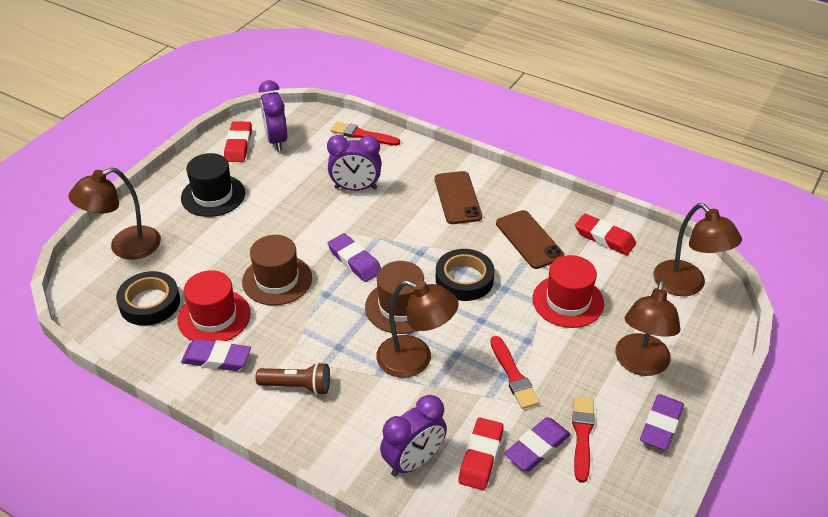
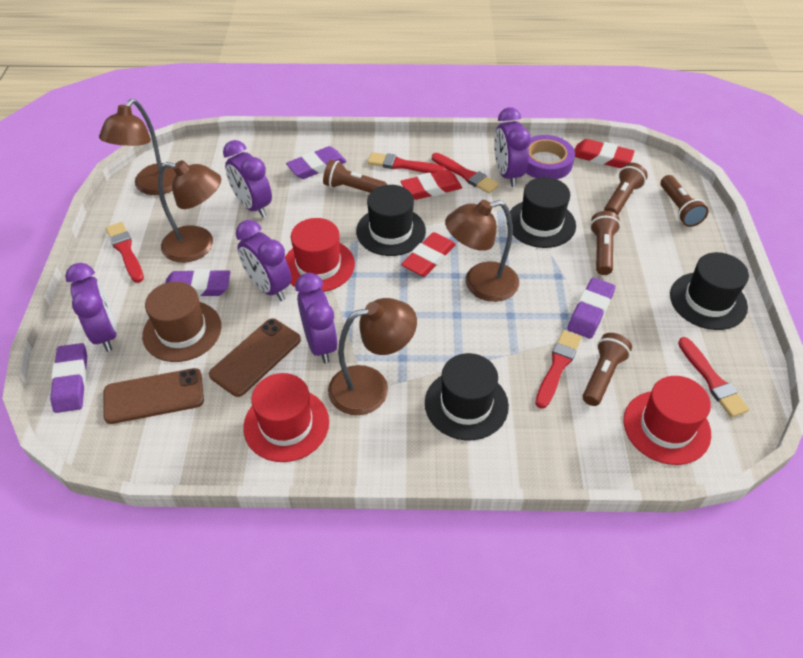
black hat: [181,153,245,217] = 1 -> [356,185,426,256] [425,353,509,441] [507,177,576,248] [670,252,749,330] = 4
black tape: [116,271,180,326] [436,249,495,301] = 2 -> none = 0
brown flashlight: [256,362,330,395] = 1 -> [323,160,387,193] [583,333,632,406] [590,211,621,275] [604,163,648,215] [660,175,709,227] = 5
brown hat: [242,235,312,306] [365,261,424,334] = 2 -> [142,282,221,362] = 1
purple clock: [259,80,287,151] [327,135,381,191] [380,395,447,477] = 3 -> [65,263,117,352] [223,140,272,218] [236,220,291,301] [295,273,338,363] [494,107,531,187] = 5
purple tape: none = 0 -> [526,135,575,179] = 1
red brush: [330,122,400,146] [490,336,540,409] [572,397,595,483] = 3 -> [106,222,144,283] [367,152,446,173] [432,153,499,194] [535,330,582,409] [678,337,749,417] = 5
red hat: [177,270,251,341] [533,255,604,328] = 2 -> [243,373,329,462] [285,218,355,292] [624,376,711,465] = 3

